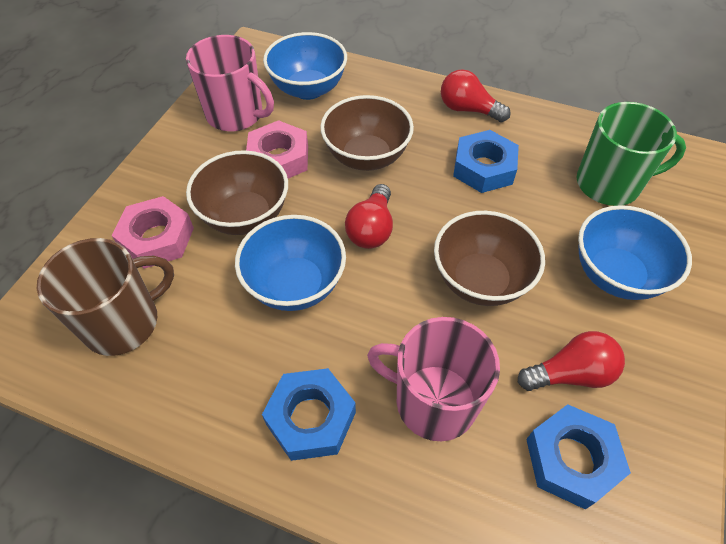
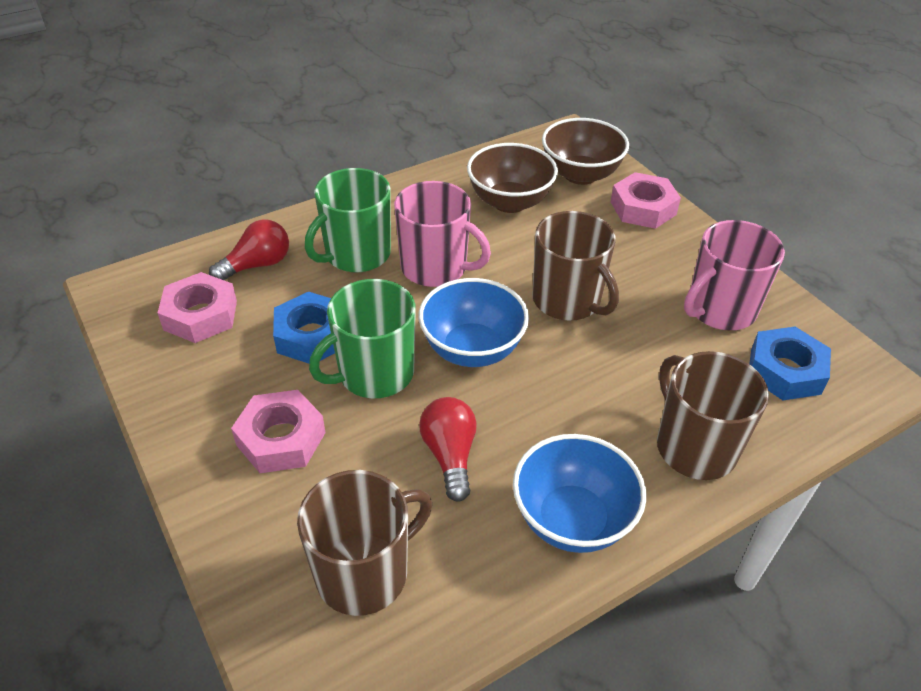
blue bowl: [235,215,346,311] [263,32,347,100] [578,205,692,300] = 3 -> [418,278,529,367] [513,434,646,553] = 2
blue nut: [262,368,356,461] [453,130,519,193] [526,404,631,509] = 3 -> [273,292,335,364] [749,327,831,400] = 2
brown bowl: [186,150,288,235] [320,95,414,171] [434,211,545,306] = 3 -> [467,143,558,213] [542,118,629,185] = 2
brown mug: [37,238,174,356] = 1 -> [297,470,432,616] [532,211,619,321] [657,351,769,480] = 3
green mug: [576,102,686,206] = 1 -> [305,168,391,272] [309,279,416,398] = 2
pink nut: [111,196,194,269] [246,120,308,179] = 2 -> [158,272,237,343] [231,390,326,473] [611,172,681,229] = 3
red light bulb: [345,184,393,249] [441,69,510,122] [518,331,625,391] = 3 -> [209,219,289,280] [419,397,477,502] = 2

